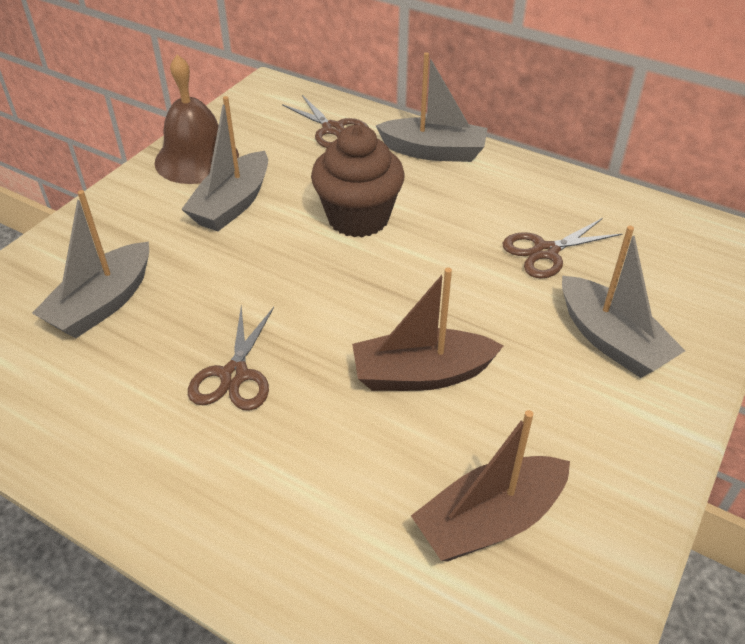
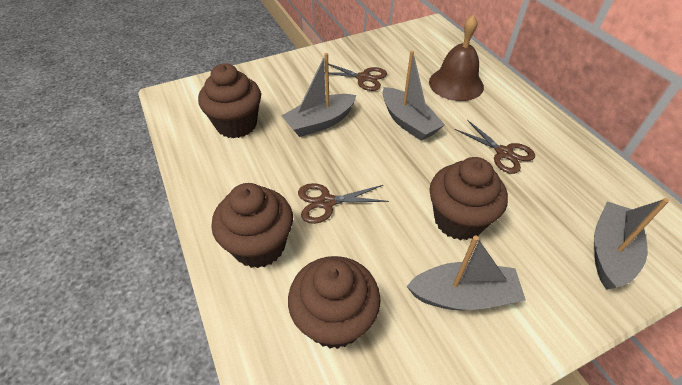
brown boat: [352,268,503,391] [411,410,570,562] = 2 -> none = 0
brown cupcake: [311,125,405,237] = 1 -> [198,63,261,138] [211,183,293,268] [288,256,381,349] [429,157,508,240] = 4

